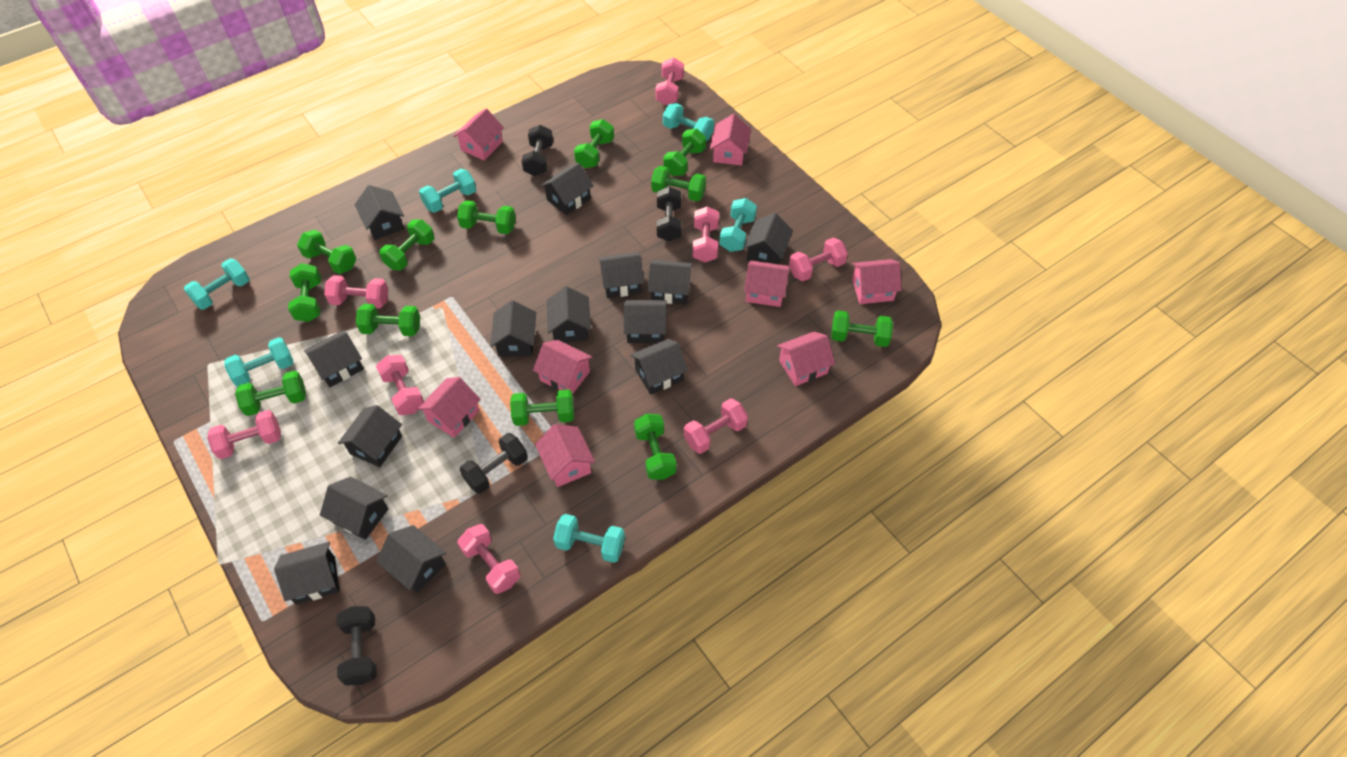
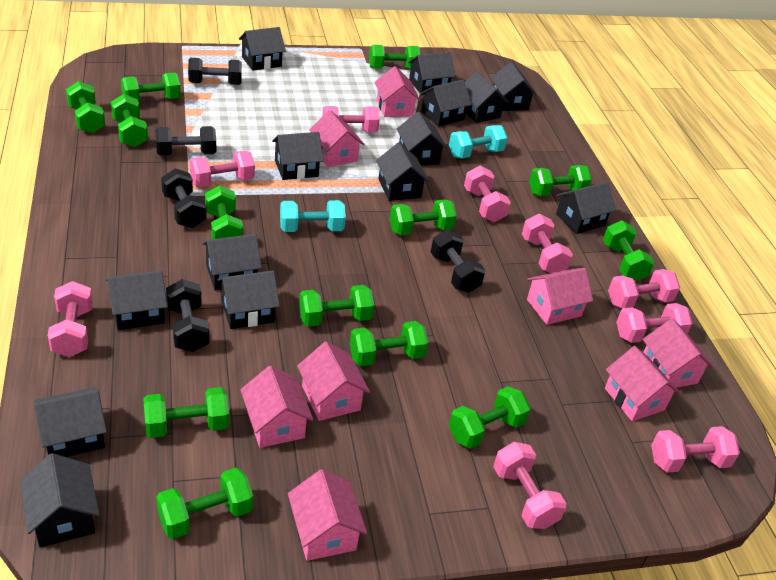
black dumbbell: [337,606,377,686] [460,433,528,494] [521,125,553,176] [657,187,682,242] = 4 -> [155,126,216,155] [161,168,207,228] [166,279,210,352] [188,58,242,85] [431,230,485,293] = 5
green dumbbell: [235,371,306,416] [288,263,321,322] [297,230,356,274] [356,304,420,336] [379,220,434,270] [457,200,516,234] [510,389,574,426] [574,119,614,168] [634,414,677,480] [651,166,706,201] [663,129,706,176] [831,311,893,347] = 12 -> [66,81,105,134] [111,94,148,147] [121,72,181,102] [144,387,229,438] [156,468,253,539] [205,185,243,239] [299,285,374,327] [350,321,428,366] [369,45,420,69] [390,199,457,235] [449,386,531,449] [529,165,592,196] [603,220,654,281] = 13
pink dumbbell: [207,410,281,459] [324,275,388,308] [376,355,424,415] [457,524,520,594] [655,57,684,105] [684,398,748,454] [693,206,719,262] [789,238,848,281] = 8 -> [48,281,93,357] [190,151,255,187] [322,106,380,132] [464,166,511,222] [493,442,567,529] [522,214,573,273] [608,269,680,309] [616,303,692,343] [651,426,740,473] = 9
turquoise dumbbell: [184,258,250,310] [224,337,293,387] [419,169,476,213] [553,514,625,563] [663,103,714,141] [719,198,757,252] = 6 -> [280,200,346,232] [449,125,508,158] = 2

